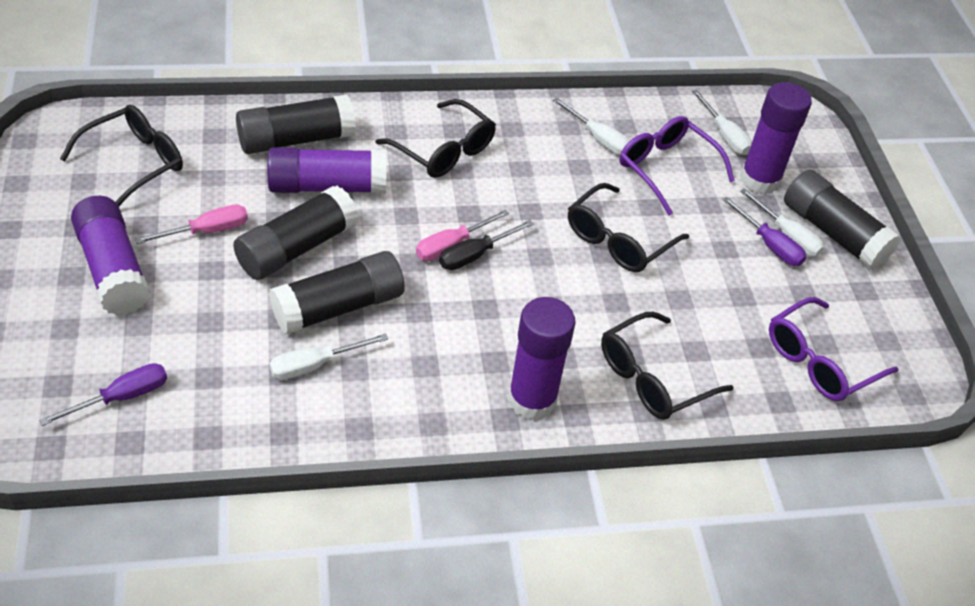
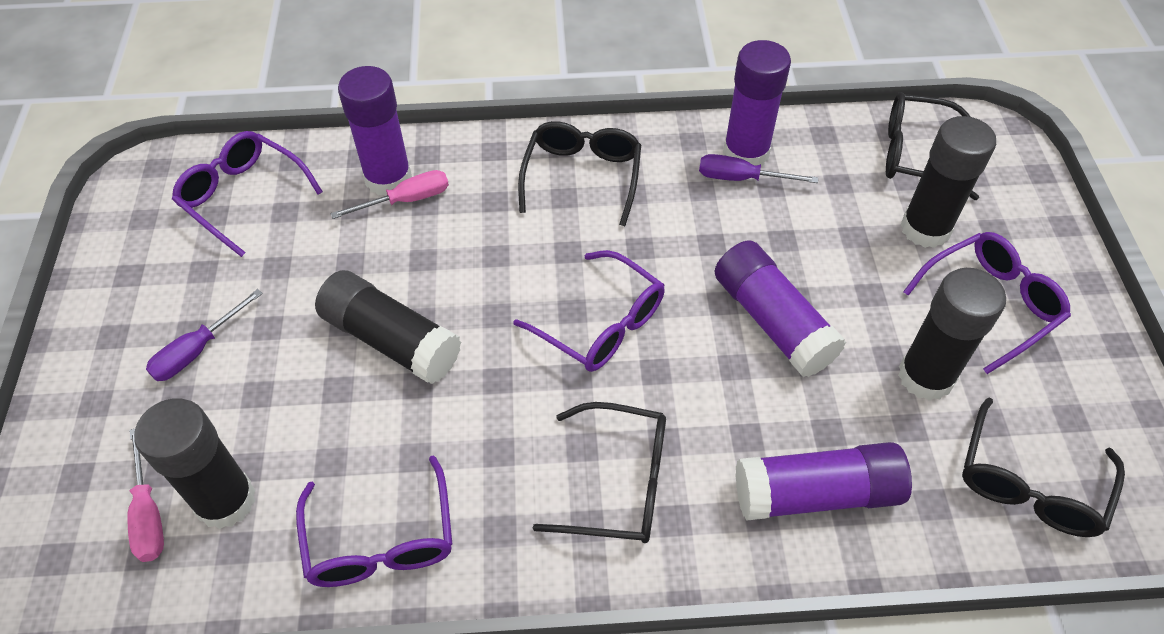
black screwdriver: [439,220,534,270] = 1 -> none = 0
purple glasses: [619,116,735,215] [769,297,899,401] = 2 -> [172,131,323,257] [296,455,452,587] [513,250,665,372] [903,232,1071,374] = 4
white screwdriver: [269,334,388,380] [553,98,630,155] [692,89,752,155] [740,188,824,257] = 4 -> none = 0

